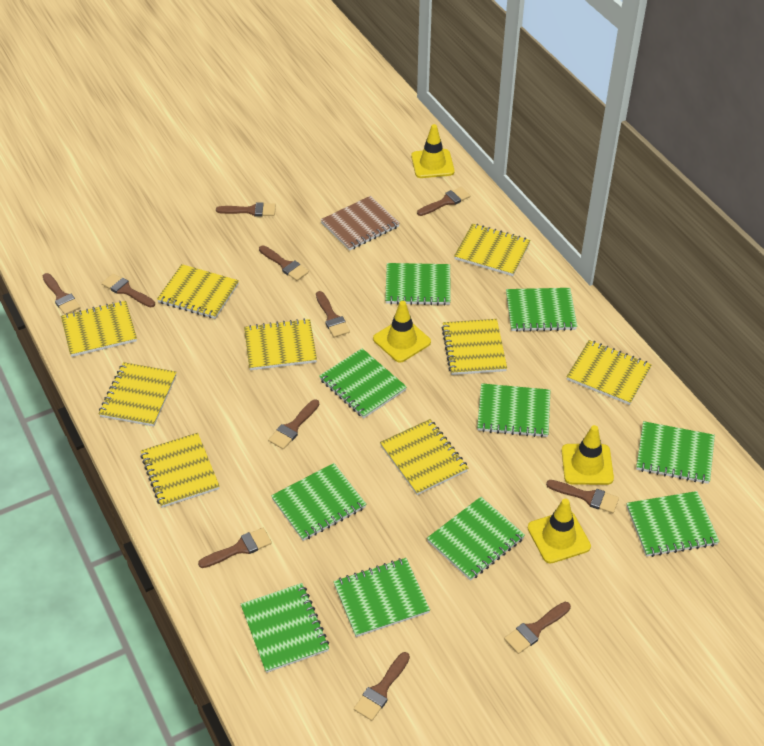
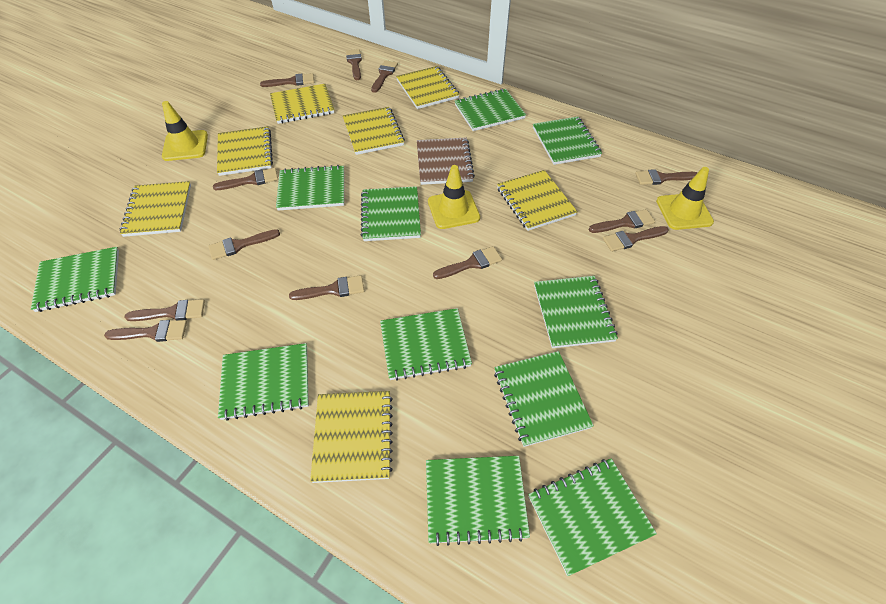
brown brush: [43,273,81,315] [102,273,155,307] [198,528,272,568] [216,202,276,217] [259,245,309,281] [268,399,319,449] [316,291,350,338] [354,652,410,721] [417,187,471,216] [504,602,571,654] [546,480,619,513] = 11 -> [104,320,187,342] [124,299,205,321] [208,229,280,260] [213,168,278,190] [260,73,314,87] [289,275,364,300] [346,49,362,80] [371,60,398,93] [433,246,502,279] [589,209,655,233] [603,226,669,252] [635,169,697,185] = 12
green notebook: [241,583,329,673] [271,463,366,541] [319,348,407,418] [333,558,430,637] [385,263,451,306] [427,497,525,581] [477,383,551,438] [506,288,577,332] [626,491,720,557] [636,421,715,484] = 10 -> [31,247,119,312] [218,343,309,421] [276,165,344,211] [361,186,421,241] [380,308,472,381] [426,456,530,546] [455,89,526,131] [494,351,594,447] [528,458,657,576] [533,117,602,165] [534,276,618,348] = 11
yellow notebook: [61,301,137,357] [99,362,177,426] [141,433,220,508] [157,264,239,319] [244,319,317,370] [380,419,468,495] [442,319,507,375] [454,224,531,276] [567,340,652,405] = 9 -> [120,181,191,237] [217,126,273,176] [270,84,334,124] [310,391,393,483] [343,107,405,155] [396,66,459,109] [497,170,578,231] = 7
yellow traffic cone: [373,301,431,363] [411,124,454,178] [528,499,591,564] [562,425,614,485] = 4 -> [162,101,208,161] [428,165,480,229] [656,167,714,230] = 3

